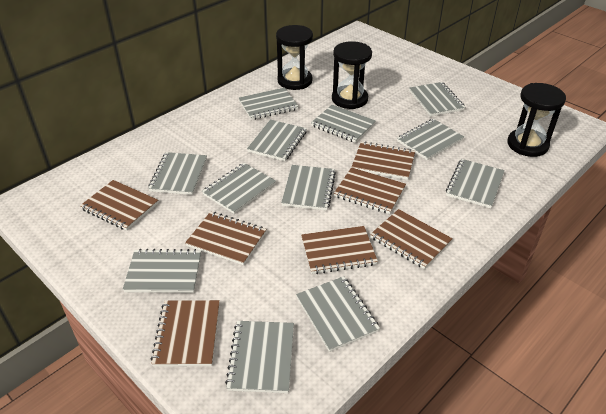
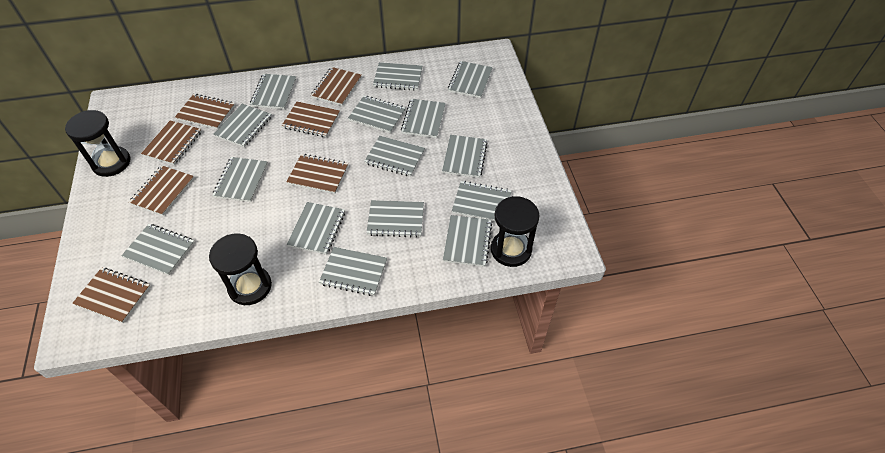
grey notebook: [123,249,201,293] [148,152,207,195] [202,163,276,214] [225,321,294,393] [239,88,299,120] [247,120,307,161] [281,165,336,211] [296,276,380,352] [311,105,376,143] [397,119,464,160] [409,82,465,116] [446,159,505,208] = 12 -> [121,224,195,275] [212,157,268,202] [213,104,272,147] [250,74,296,109] [287,202,345,255] [319,247,387,296] [348,96,406,133] [364,136,425,177] [366,200,424,238] [373,62,422,91] [401,99,446,138] [442,135,488,178] [443,215,492,267] [448,61,493,98] [452,181,511,222] = 15

